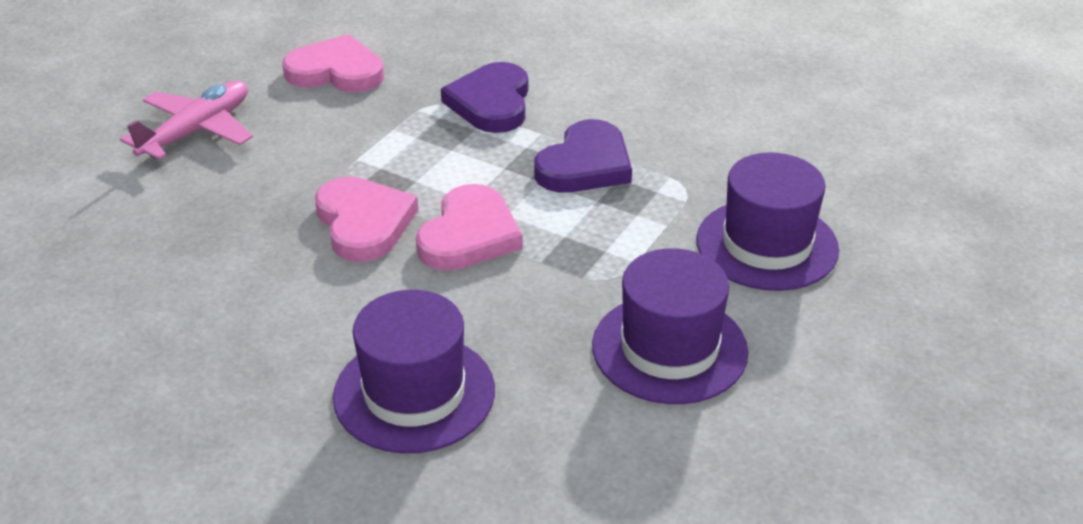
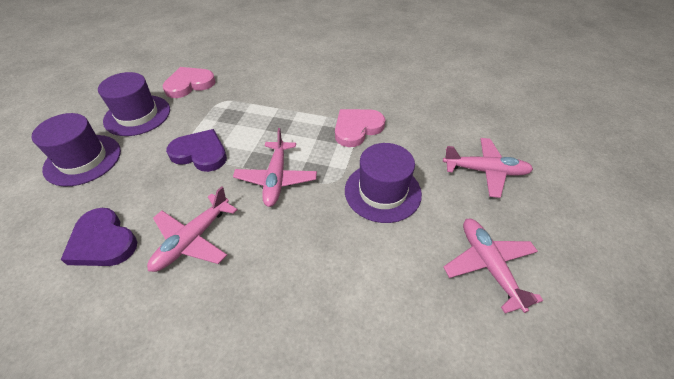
pink heart: [282,34,384,92] [315,177,418,262] [416,184,523,271] = 3 -> [163,67,216,98] [335,109,385,147] = 2
pink plane: [120,81,253,160] = 1 -> [147,186,238,272] [233,128,317,207] [443,138,533,198] [443,219,543,313] = 4

